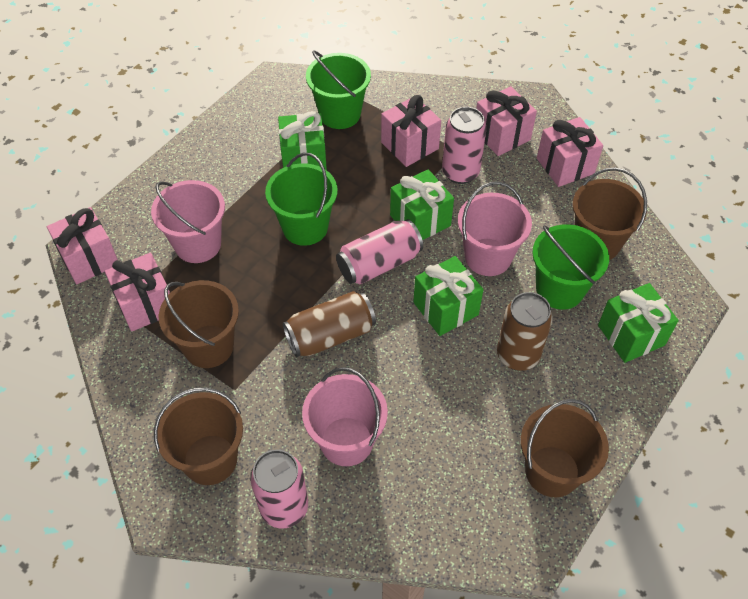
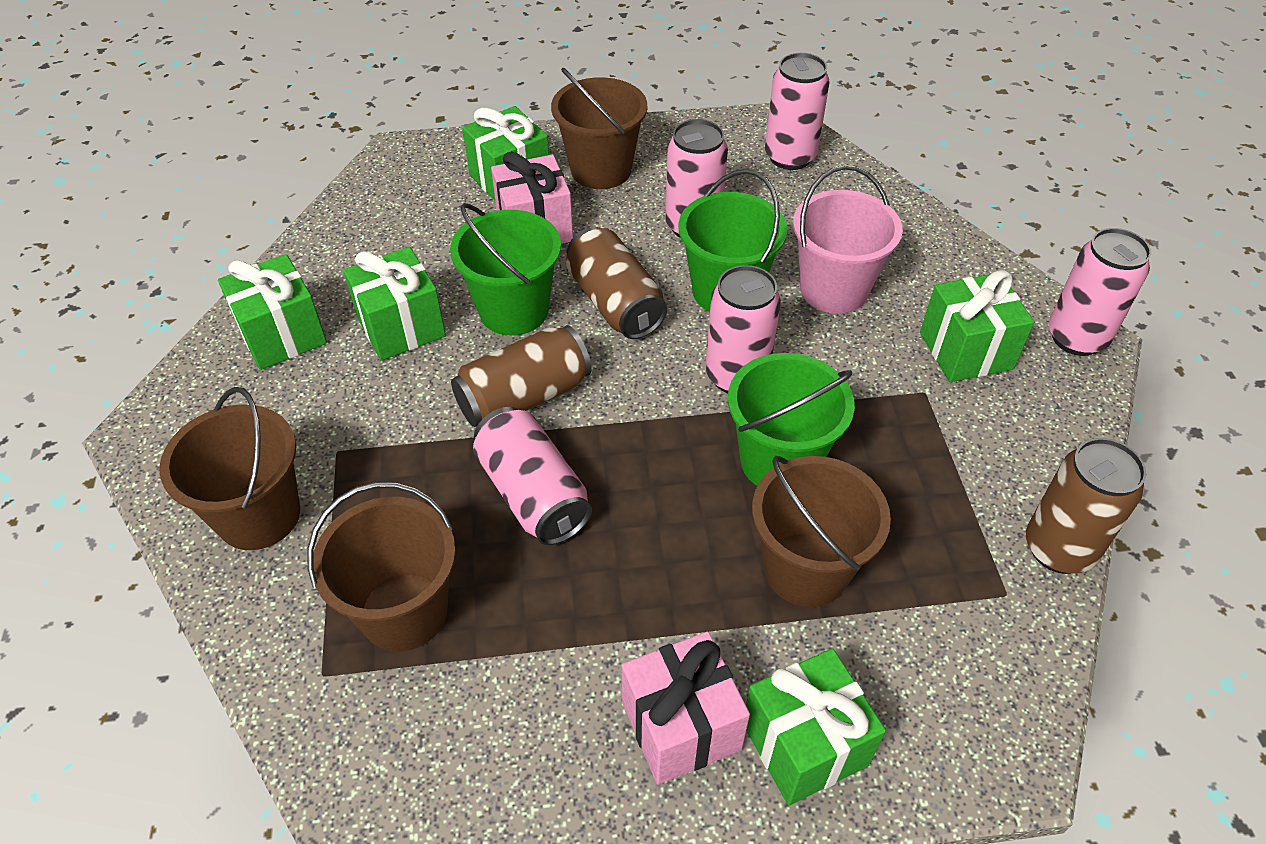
brown can: [283,291,376,357] [497,292,553,371] = 2 -> [451,325,591,427] [566,227,667,339] [1026,438,1146,574] = 3
green gift: [278,111,327,170] [390,169,454,240] [413,256,483,336] [598,283,679,363] = 4 -> [218,254,327,370] [343,247,446,361] [462,106,549,201] [746,648,886,805] [920,270,1034,382] = 5
pink bucket: [151,180,225,263] [302,367,388,466] [458,182,532,276] = 3 -> [793,165,903,314] = 1
pink can: [250,450,308,528] [336,219,423,284] [442,107,486,184] = 3 -> [473,407,592,545] [665,119,728,238] [705,265,781,393] [765,53,830,170] [1049,228,1152,356] = 5
pink gift: [47,207,118,284] [105,253,170,332] [381,95,441,167] [476,86,537,156] [537,117,603,187] = 5 -> [491,151,573,244] [621,631,750,785] = 2

